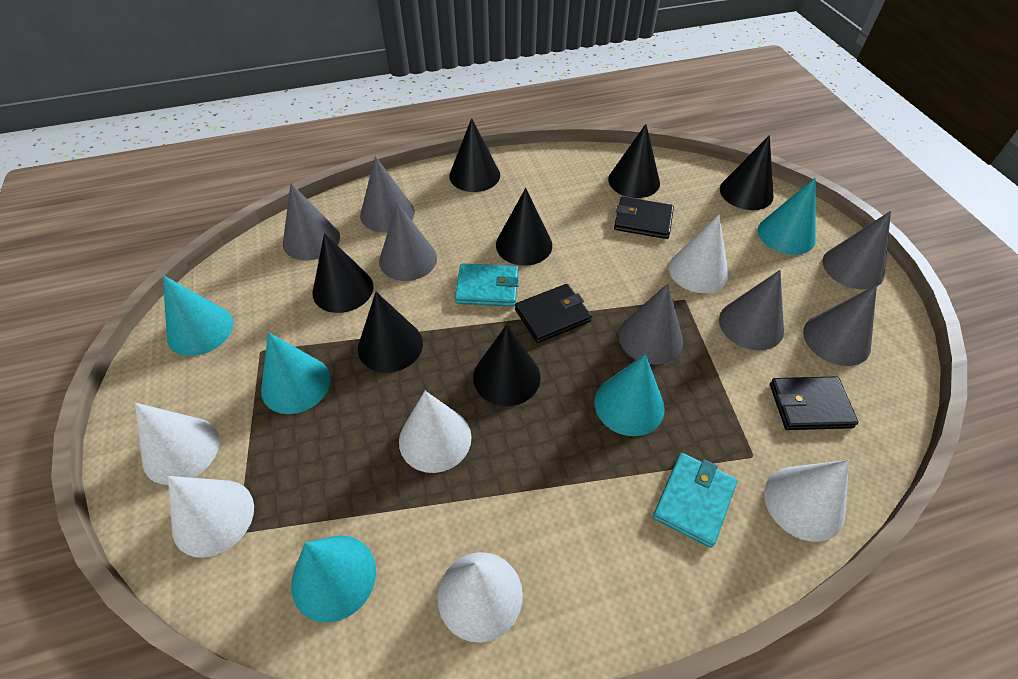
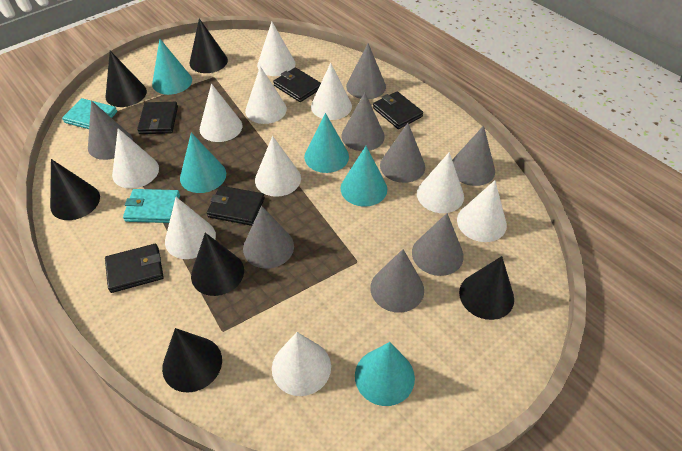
black cone: [312,233,374,313] [358,292,423,373] [449,118,500,192] [473,324,540,406] [496,188,552,266] [608,124,660,198] [720,135,774,210] = 7 -> [50,159,100,220] [105,51,147,107] [162,328,222,392] [189,18,228,73] [191,233,244,296] [459,256,514,320] = 6
black wallet: [515,284,592,343] [614,197,674,239] [770,376,858,430] = 3 -> [105,244,164,293] [137,102,178,134] [207,186,265,226] [273,67,321,102] [373,91,423,129] = 5
grey cone: [283,183,340,261] [360,156,415,232] [379,203,437,281] [618,284,683,364] [719,270,784,351] [803,285,877,366] [822,211,891,290] = 7 -> [88,100,133,160] [243,206,294,269] [341,93,385,151] [346,43,386,99] [370,249,424,313] [380,123,425,183] [412,213,464,276] [452,126,495,186] = 8
white cone: [135,403,220,485] [168,476,254,558] [399,391,472,473] [437,552,523,643] [669,214,728,293] [764,460,849,542] = 6 -> [112,128,159,189] [165,197,216,259] [200,84,242,142] [245,66,287,124] [255,136,301,197] [257,22,295,76] [272,332,331,396] [311,63,352,120] [417,152,464,213] [457,180,507,242] = 10

